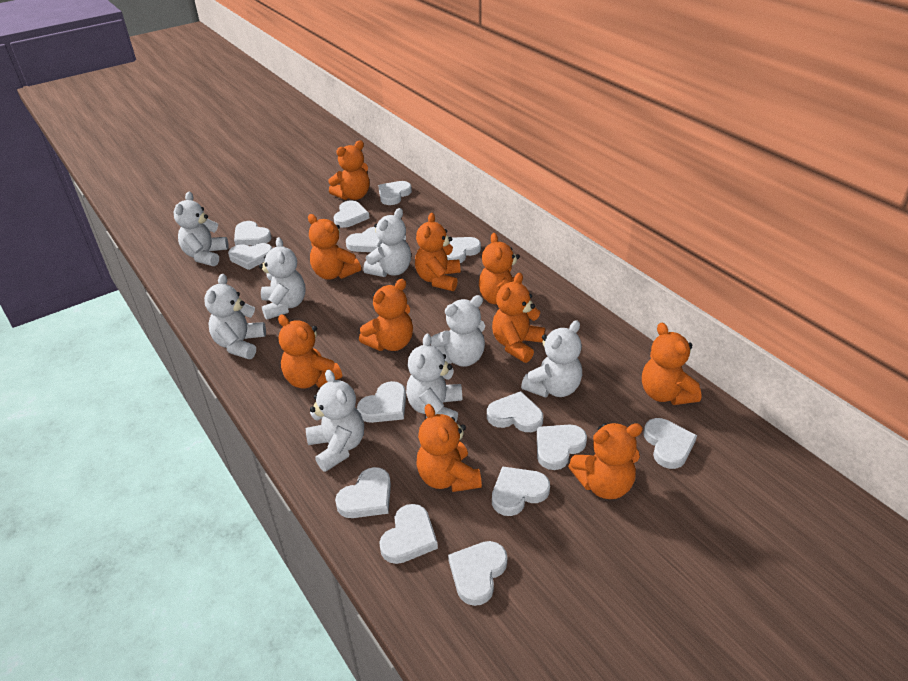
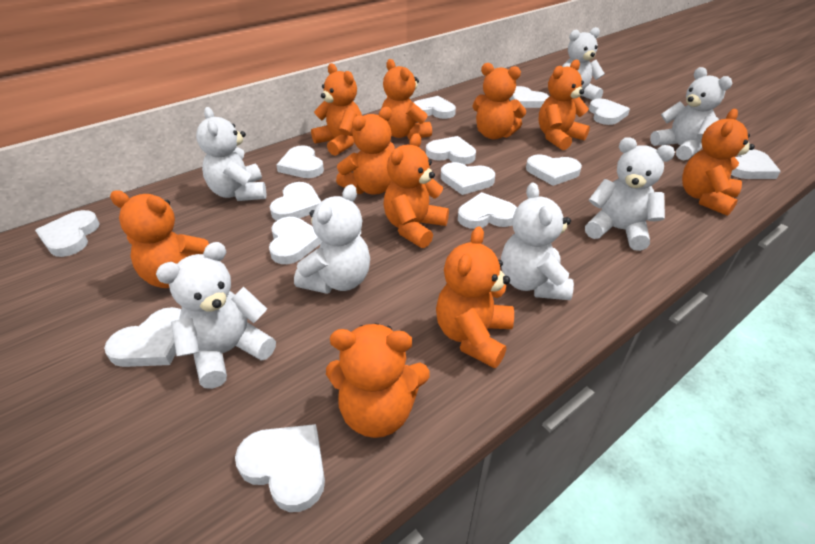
white teddy bear: [174,192,229,266] [204,274,266,359] [259,237,306,320] [306,369,364,472] [363,208,411,277] [406,334,462,422] [431,295,485,367] [521,320,582,398] = 8 -> [156,242,276,389] [196,107,266,201] [294,184,370,294] [501,182,574,300] [562,27,605,100] [585,137,675,251] [650,67,732,161] = 7

